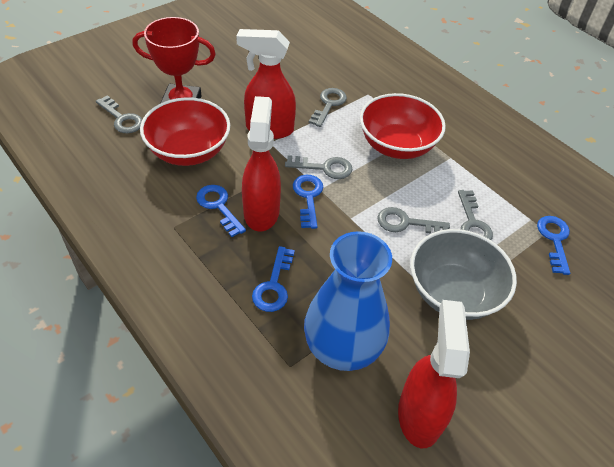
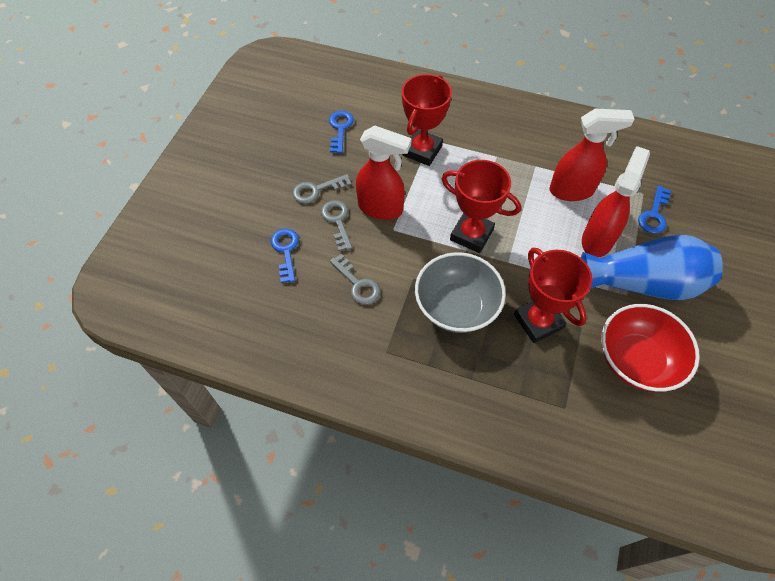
blue key: [196,185,246,237] [252,246,295,312] [293,175,323,229] [537,216,570,275] = 4 -> [271,229,299,283] [329,111,354,153] [638,186,671,234] = 3
grey key: [96,95,142,133] [285,155,352,179] [308,88,347,127] [377,207,450,234] [458,190,493,240] = 5 -> [292,174,352,204] [321,200,352,251] [330,254,380,305] = 3
red bowl: [140,97,230,166] [360,93,446,159] = 2 -> [602,304,700,392] = 1
red trophy: [133,17,216,103] = 1 -> [402,74,452,166] [441,160,521,253] [514,248,592,343] = 3

